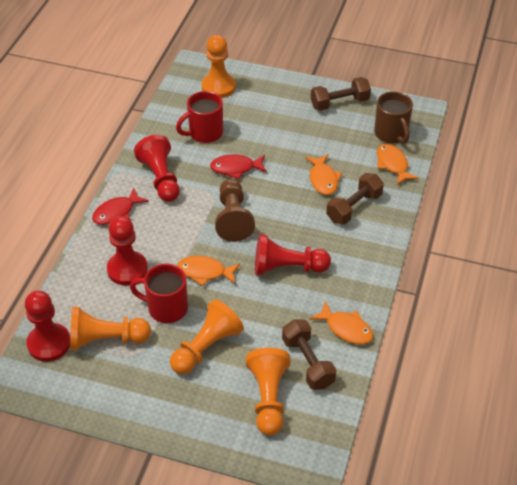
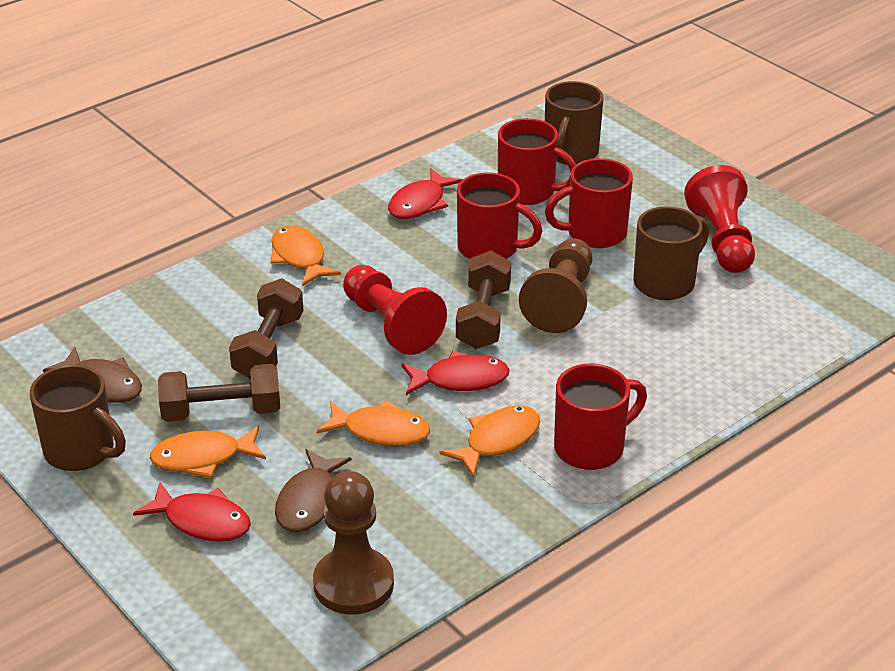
brown fish: none = 0 -> [43,346,142,403] [275,449,352,532] = 2
brown mug: [374,91,413,144] = 1 -> [30,365,126,471] [545,81,603,165] [633,206,709,300] = 3
brown pawn: [215,179,255,242] = 1 -> [313,471,394,615] [519,238,592,333] = 2
orange pawn: [70,307,151,350] [170,299,244,374] [202,35,236,98] [246,348,290,436] = 4 -> none = 0
red fish: [92,188,149,225] [210,155,267,179] = 2 -> [133,482,251,542] [388,168,462,219] [401,351,510,395] = 3
red mug: [130,264,188,323] [176,91,223,143] = 2 -> [457,172,542,259] [498,118,576,205] [545,158,633,248] [554,363,647,470] = 4
red pawn: [25,291,70,362] [107,216,148,285] [134,135,180,202] [255,234,331,275] = 4 -> [343,265,447,355] [684,165,755,273] = 2

